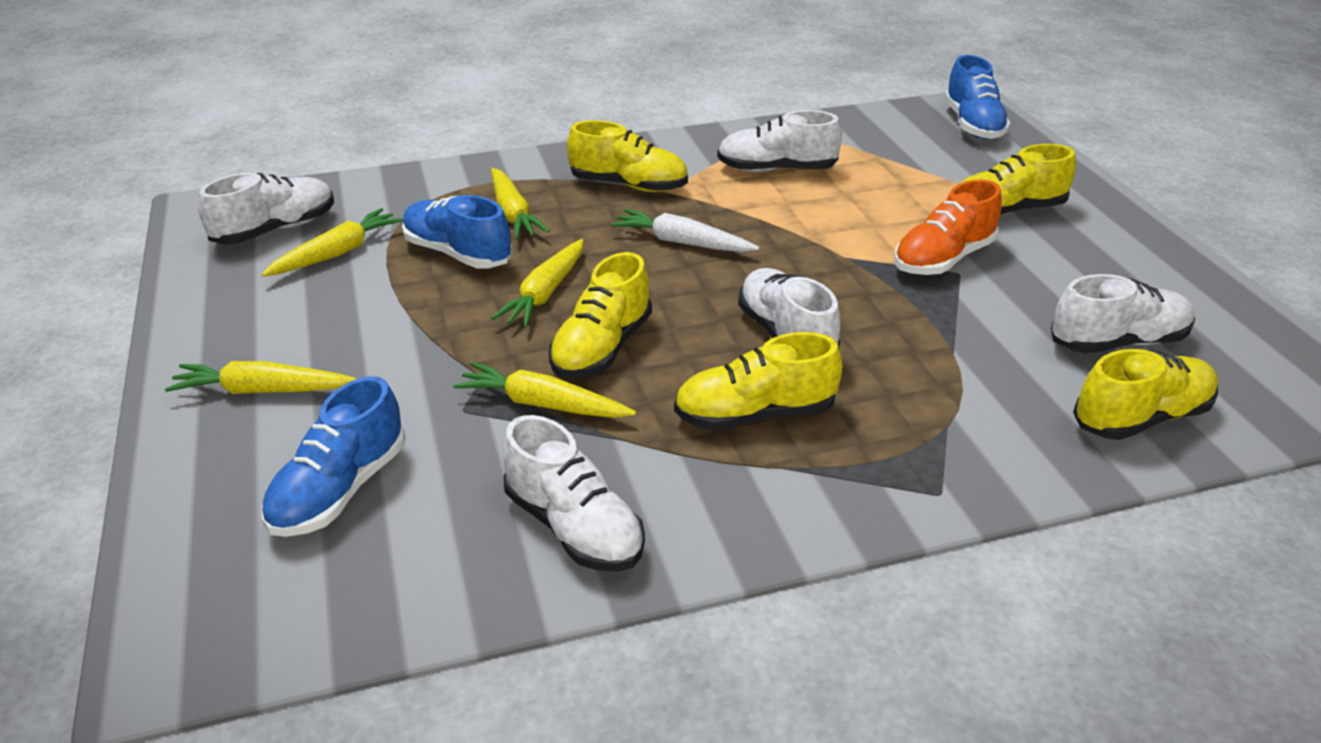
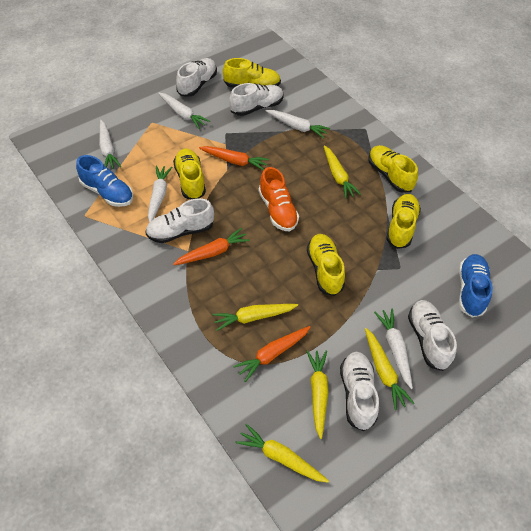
blue shoe: [262,376,405,537] [402,195,513,269] [944,55,1010,139] = 3 -> [76,155,133,207] [459,254,493,318] = 2
orange carrot: none = 0 -> [173,228,250,265] [199,146,269,171] [233,326,311,382] = 3
white carrot: [611,209,759,252] = 1 -> [99,120,121,169] [148,165,172,223] [158,92,210,129] [266,110,330,138] [374,309,413,389] = 5

